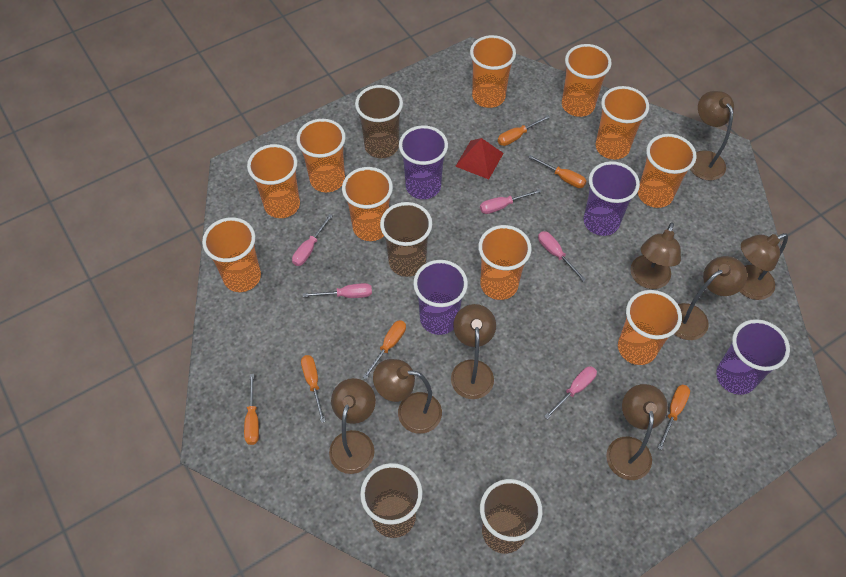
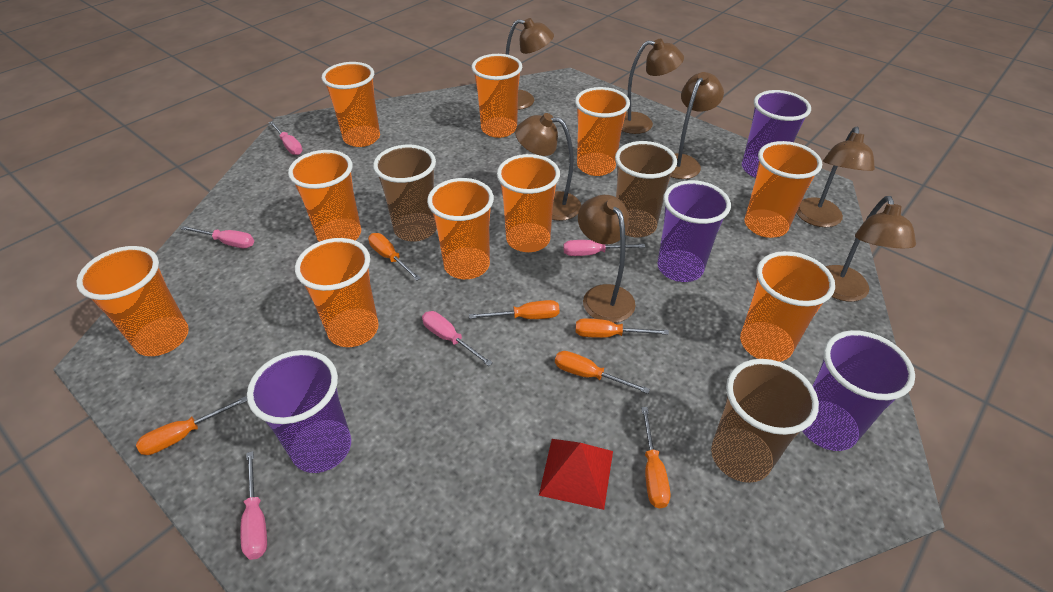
brown cup: [355,85,403,158] [360,463,422,538] [380,202,432,277] [480,479,543,554] = 4 -> [373,145,437,242] [615,141,677,237] [711,359,819,483] = 3
brown lamp: [329,378,376,474] [373,359,442,434] [451,304,496,399] [606,384,668,480] [631,222,681,289] [674,256,747,340] [690,91,734,180] [739,233,788,300] = 8 -> [506,18,554,110] [515,113,581,221] [578,195,636,323] [622,39,684,134] [671,72,724,179] [797,127,875,227] [825,196,916,302] = 7

